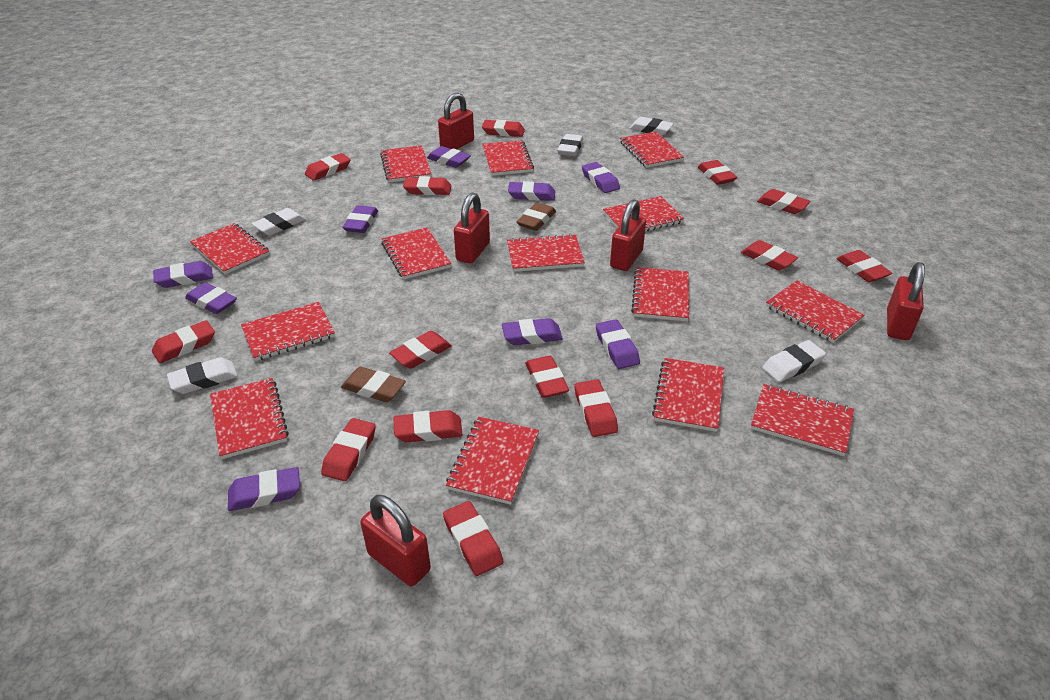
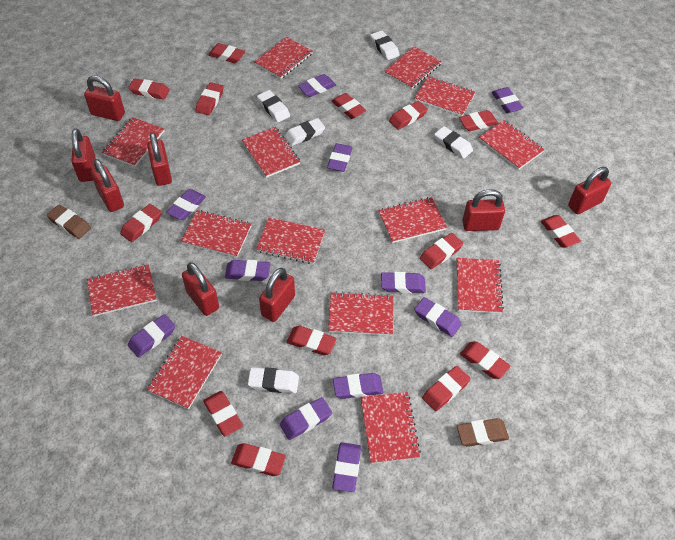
purple eraser: [153,261,213,288] [185,282,237,314] [228,467,300,511] [342,205,378,233] [427,146,471,168] [502,318,563,345] [508,181,555,201] [582,162,620,193] [596,319,640,369] = 9 -> [128,314,175,357] [166,189,206,220] [225,260,270,281] [280,397,332,440] [298,74,336,97] [327,143,352,172] [332,442,361,492] [333,373,383,399] [381,272,426,293] [415,297,462,337] [492,87,523,113] = 11
red padlock: [360,495,431,586] [438,92,474,149] [454,193,490,264] [610,199,646,271] [887,262,925,340] = 5 -> [71,129,96,182] [84,76,125,121] [91,159,124,212] [147,133,172,186] [182,262,219,316] [259,268,295,322] [463,189,505,231] [568,167,611,214] = 8

